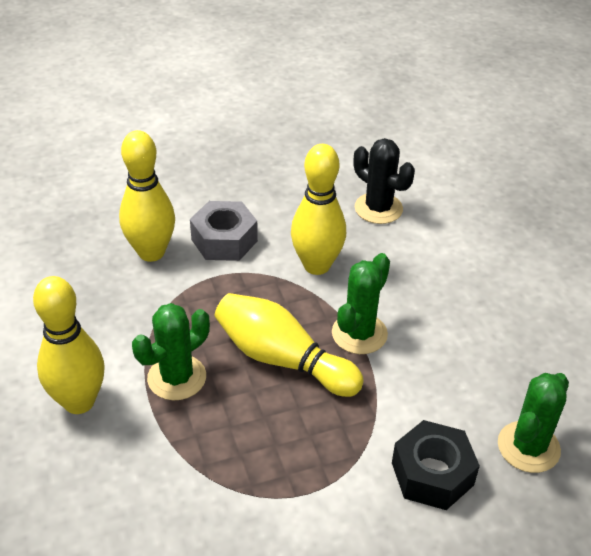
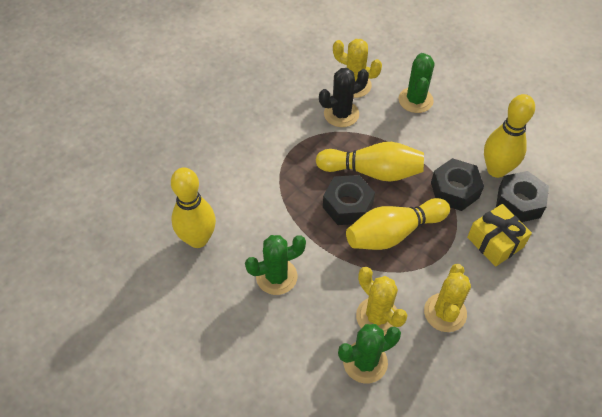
black nut: [392,420,480,510] = 1 -> [323,175,375,225] [431,158,484,211] [496,171,549,222] = 3
grey nut: [190,201,258,261] = 1 -> none = 0
yellow cactus: none = 0 -> [333,39,382,98] [356,267,407,336] [424,264,471,332] = 3
yellow gift: none = 0 -> [467,204,532,267] = 1

